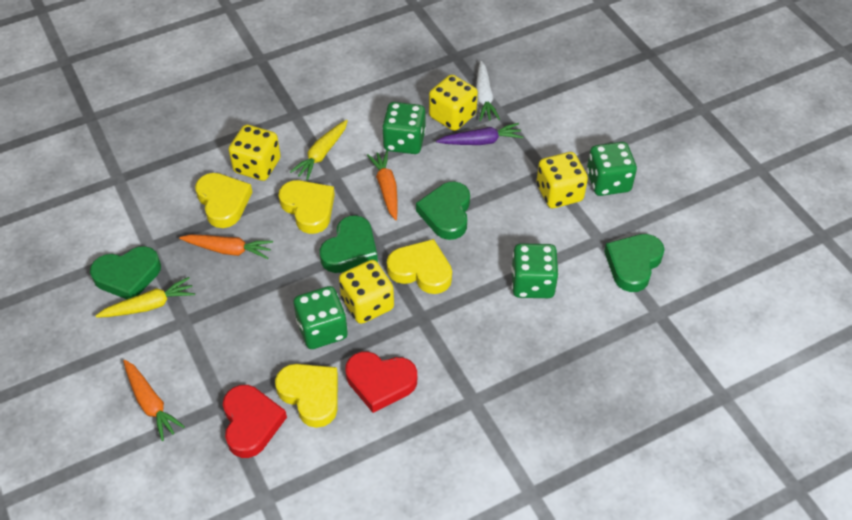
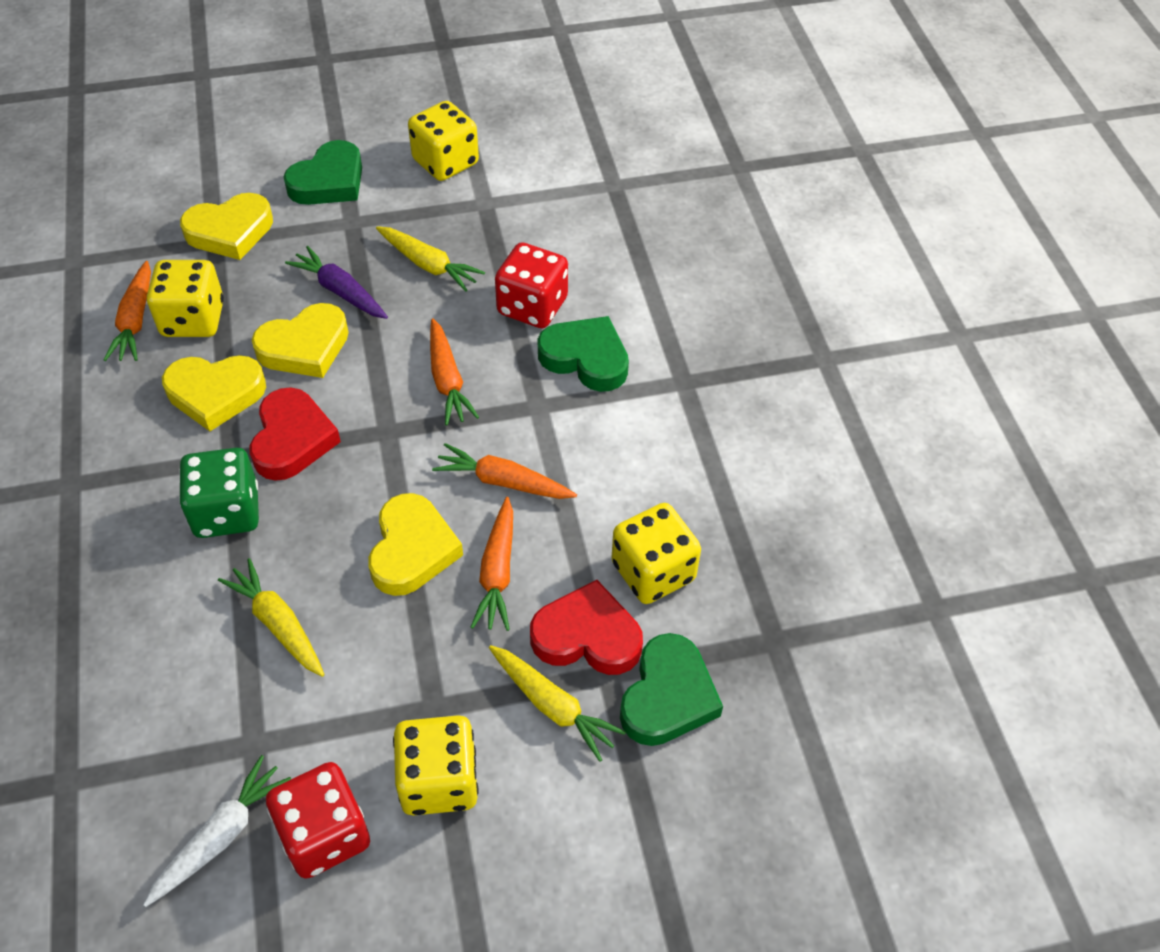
green dice: [294,286,348,349] [382,102,426,154] [511,243,559,298] [587,142,637,196] = 4 -> [179,448,259,538] = 1
green heart: [90,246,161,299] [320,215,378,273] [416,182,470,240] [604,234,665,292] = 4 -> [284,140,362,205] [537,316,629,392] [620,633,723,746] = 3
orange carrot: [123,360,185,441] [179,234,273,259] [367,151,398,220] = 3 -> [104,261,151,361] [430,319,479,426] [432,443,577,499] [471,497,513,631] = 4
red dice: none = 0 -> [266,762,370,879] [495,242,568,328] = 2
yellow carrot: [96,277,195,318] [290,120,348,180] = 2 -> [218,558,325,677] [376,226,485,292] [489,645,626,762] = 3

